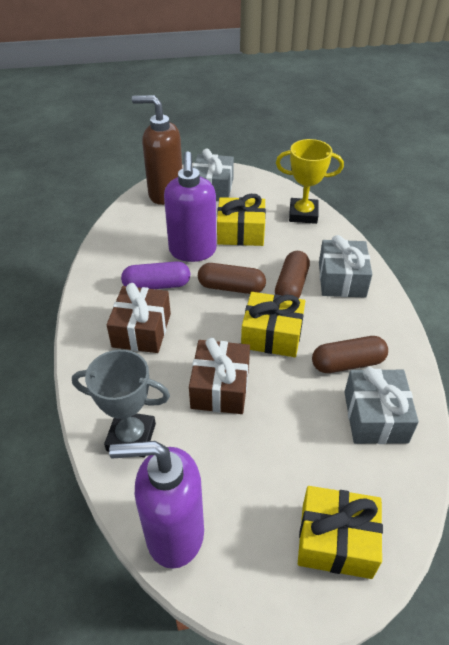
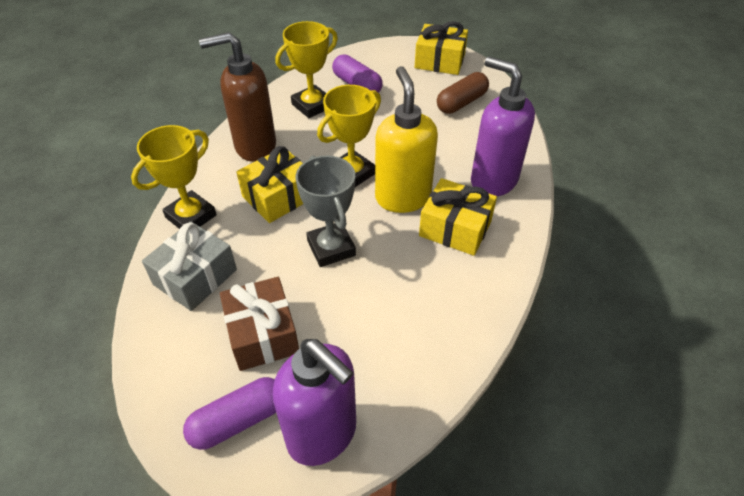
brown capsule: [198,263,266,294] [275,251,310,299] [312,336,388,373] = 3 -> [437,72,489,114] = 1
brown gift: [107,283,171,353] [189,338,250,414] = 2 -> [220,277,299,371] = 1
grey gift: [193,148,234,201] [319,235,372,298] [344,367,419,444] = 3 -> [142,221,237,311] = 1
purple capsule: [121,261,190,289] = 1 -> [183,377,276,450] [332,54,383,93] = 2
yellow soap dispenser: none = 0 -> [375,66,438,213] = 1
yellow trophy: [276,139,344,224] = 1 -> [131,125,217,229] [275,21,338,118] [317,85,381,187] = 3

